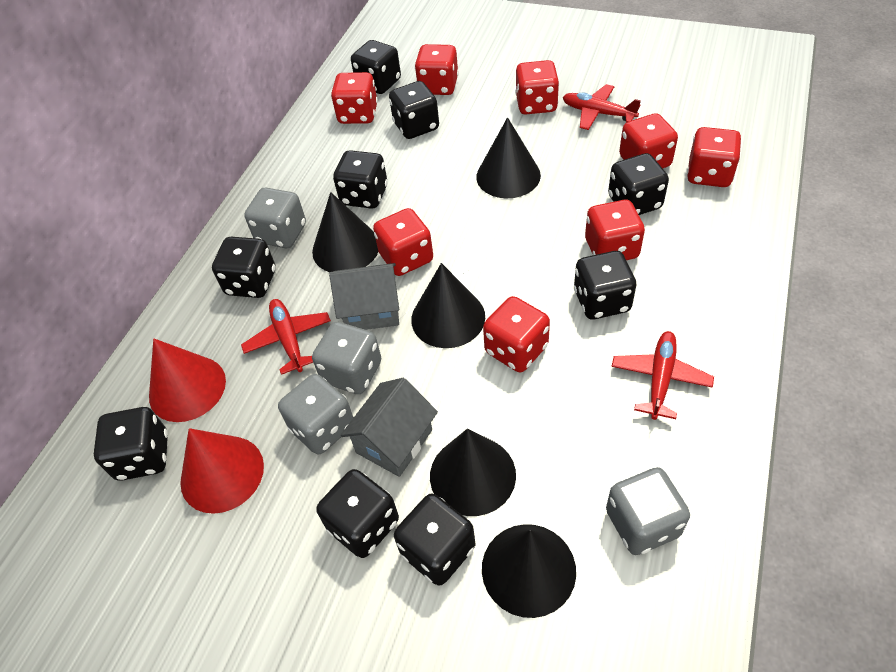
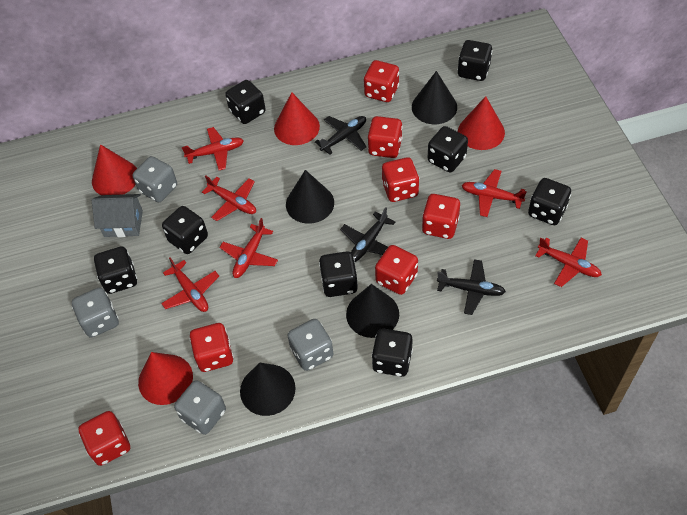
black cone: [312,192,378,272] [411,263,485,348] [430,428,516,516] [476,117,541,198] [482,524,576,618] = 5 -> [240,363,296,416] [286,170,334,224] [346,284,399,338] [412,71,457,124] = 4
black dice: [94,407,168,481] [212,237,275,298] [316,469,399,558] [333,150,388,209] [351,40,401,94] [389,81,439,139] [394,494,475,586] [574,251,636,319] [608,153,669,215] = 9 -> [94,246,137,294] [162,206,208,254] [225,80,265,124] [319,251,358,297] [371,328,413,377] [428,126,468,172] [457,40,493,81] [528,178,571,225] = 8
black plane: none = 0 -> [315,116,367,155] [340,207,395,262] [437,259,506,315] = 3
grey house: [329,263,399,330] [340,378,438,477] = 2 -> [92,194,143,237] = 1
red cone: [149,339,226,422] [180,428,264,514] = 2 -> [92,144,137,195] [138,352,193,405] [274,92,320,145] [458,96,505,150] = 4
red dice: [331,72,378,124] [373,208,433,276] [415,44,459,95] [483,296,550,372] [515,60,559,114] [585,200,645,260] [619,113,678,168] [687,127,741,187] = 8 -> [78,411,130,466] [189,323,234,372] [364,60,399,102] [368,116,403,158] [375,245,418,295] [382,157,419,202] [422,194,460,239] = 7
red plane: [241,299,331,375] [563,84,641,130] [612,331,714,420] = 3 -> [161,257,219,312] [182,127,244,170] [202,175,256,221] [220,218,278,278] [462,169,527,217] [535,237,602,287] = 6

